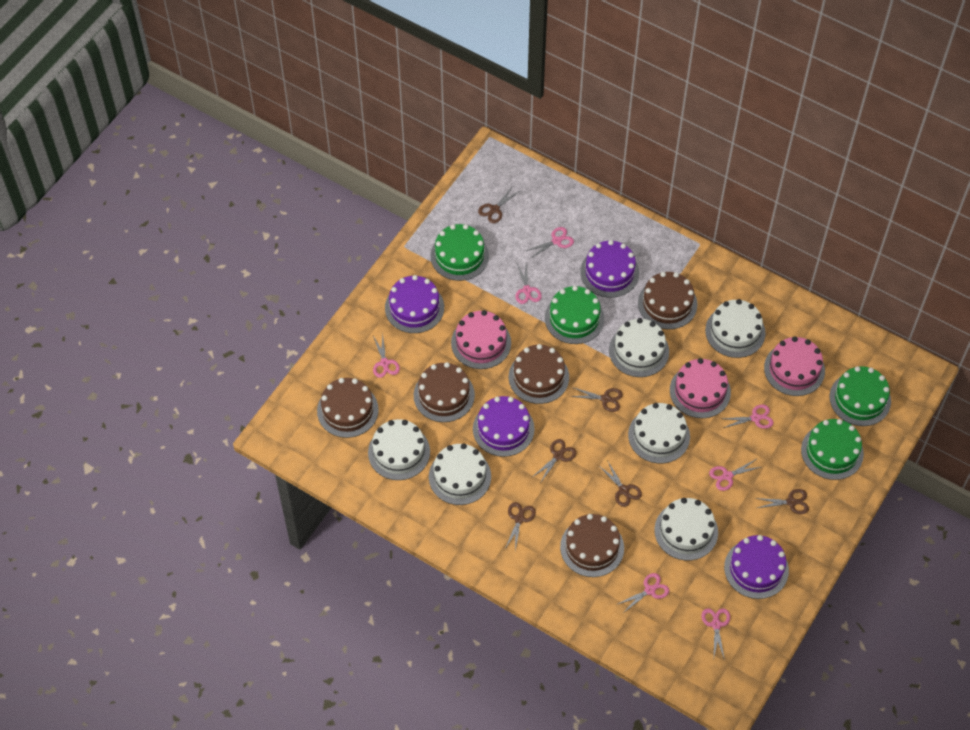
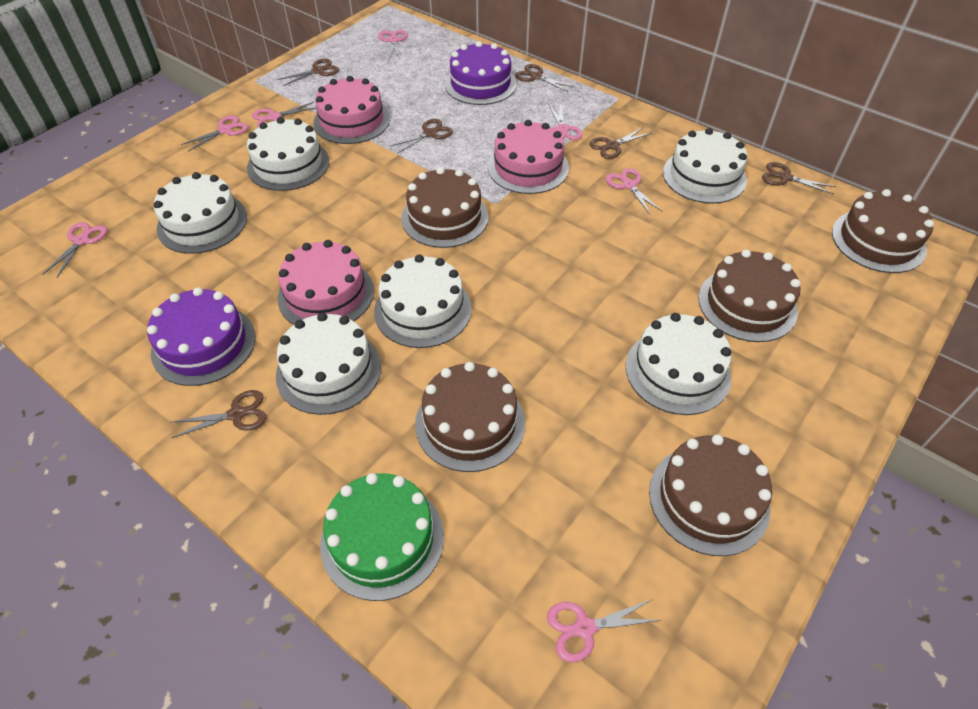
green cake: [431,224,489,281] [545,286,604,344] [801,419,864,480] [829,366,891,426] = 4 -> [320,473,444,601] = 1
purple cake: [385,275,444,333] [473,396,535,457] [580,240,639,298] [724,535,789,599] = 4 -> [147,287,255,386] [445,41,517,105] = 2

